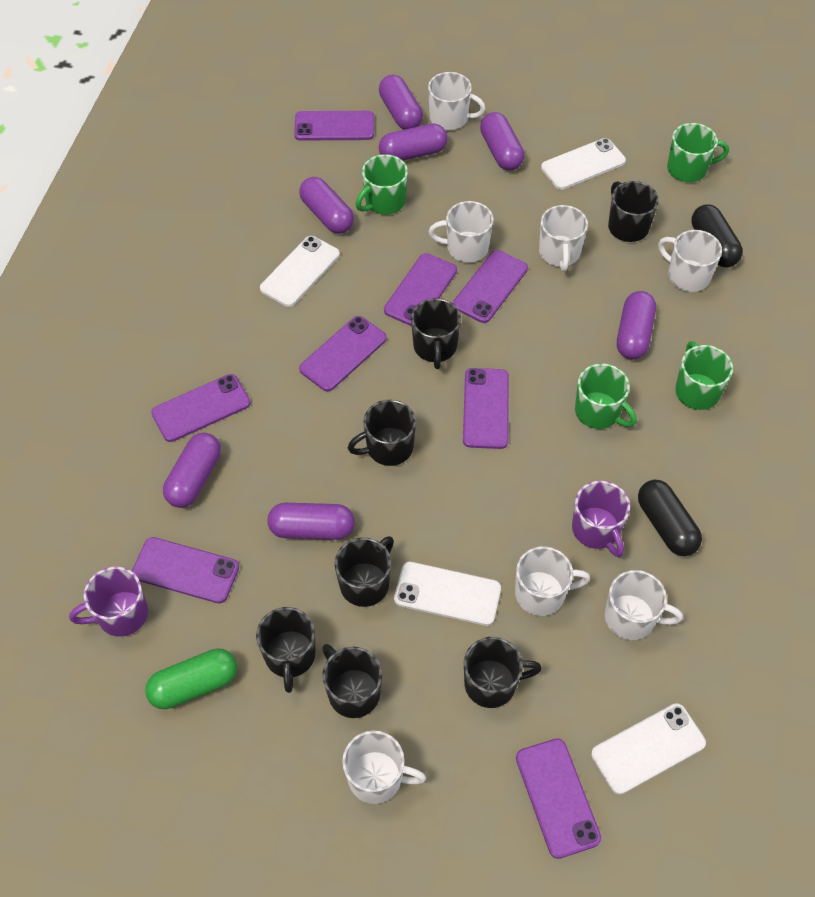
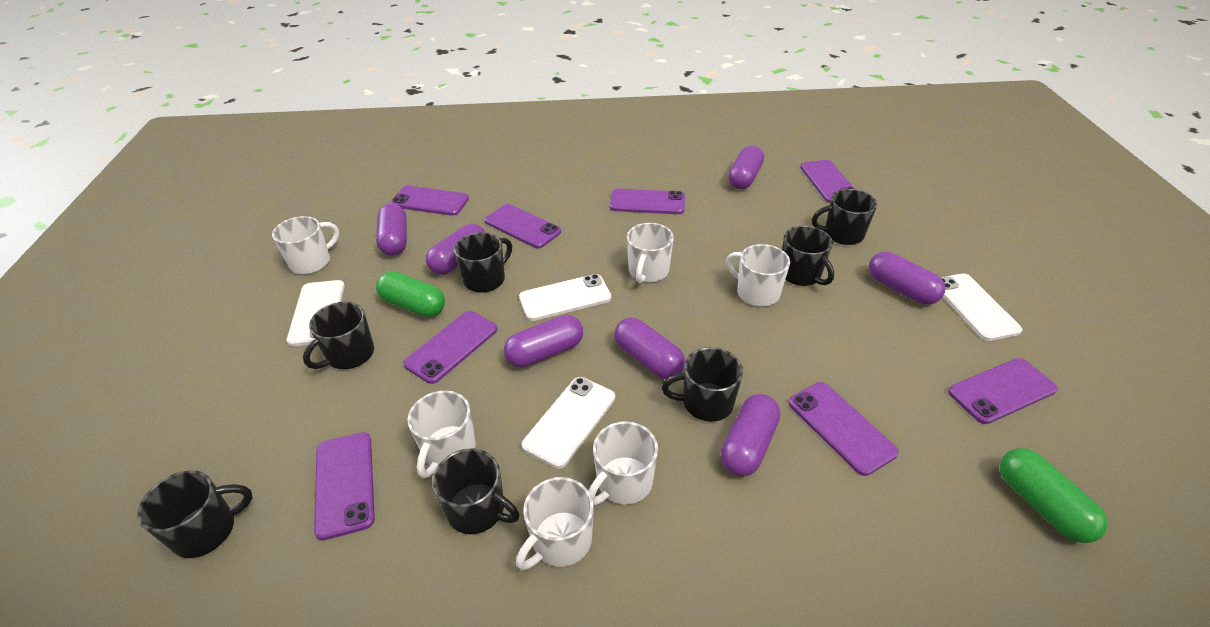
black capsule: [638,480,702,556] [691,204,743,267] = 2 -> none = 0
green capsule: [145,648,237,709] = 1 -> [376,271,445,317] [1000,448,1108,543] = 2
green mug: [356,154,408,215] [575,364,637,429] [667,123,729,182] [675,341,733,410] = 4 -> none = 0
purple mug: [69,567,148,637] [572,481,630,557] = 2 -> none = 0
white mug: [342,731,426,804] [428,72,486,130] [429,201,494,262] [515,547,590,616] [539,205,588,272] [605,570,683,640] [658,230,722,292] = 7 -> [272,216,339,274] [408,390,476,478] [516,477,594,570] [589,421,658,505] [627,223,674,284] [726,244,790,306] = 6

